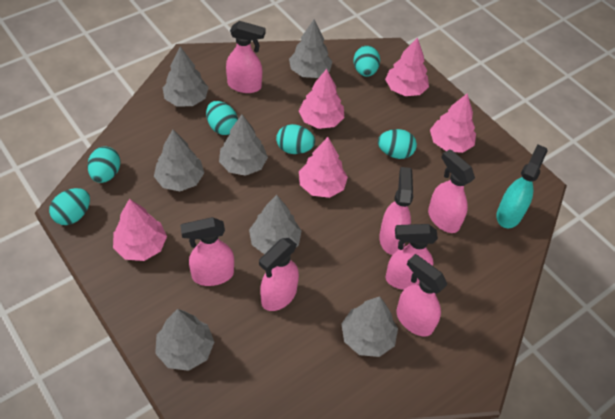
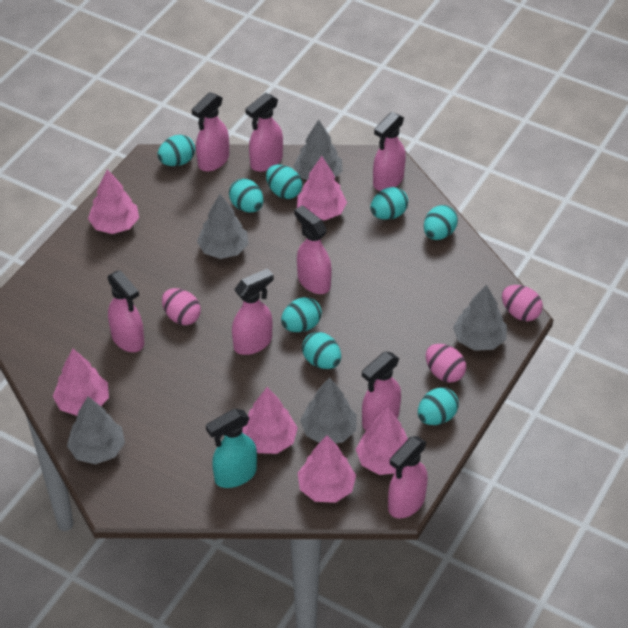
grey tree: [154,130,204,191] [155,309,214,371] [162,47,209,106] [219,115,268,176] [249,195,302,254] [289,19,333,78] [341,296,398,357] = 7 -> [67,397,125,464] [197,194,248,259] [294,119,343,180] [300,377,357,443] [453,285,507,351] = 5
pink egg: none = 0 -> [162,288,201,325] [426,344,466,383] [502,285,543,321] = 3
pink spray bottle: [180,217,234,286] [226,21,266,93] [259,238,299,311] [379,167,413,255] [385,224,438,290] [396,254,447,336] [428,149,475,233] = 7 -> [108,270,144,352] [192,92,229,171] [232,268,274,355] [246,93,283,172] [294,206,332,294] [362,352,401,431] [373,112,406,191] [388,436,428,518] = 8
pink tree: [113,199,167,261] [299,69,344,129] [299,137,348,198] [385,38,429,96] [430,93,476,153] = 5 -> [53,349,109,416] [88,169,139,234] [242,387,298,454] [297,156,347,220] [298,435,356,503] [356,407,408,475] = 6
turquoise egg: [49,188,90,225] [87,147,120,183] [206,101,238,135] [276,124,315,154] [353,46,380,77] [378,129,417,159] = 6 -> [158,135,195,166] [229,179,263,212] [266,165,302,199] [281,297,322,332] [302,332,341,369] [370,187,408,220] [418,388,459,425] [424,205,458,240] = 8

